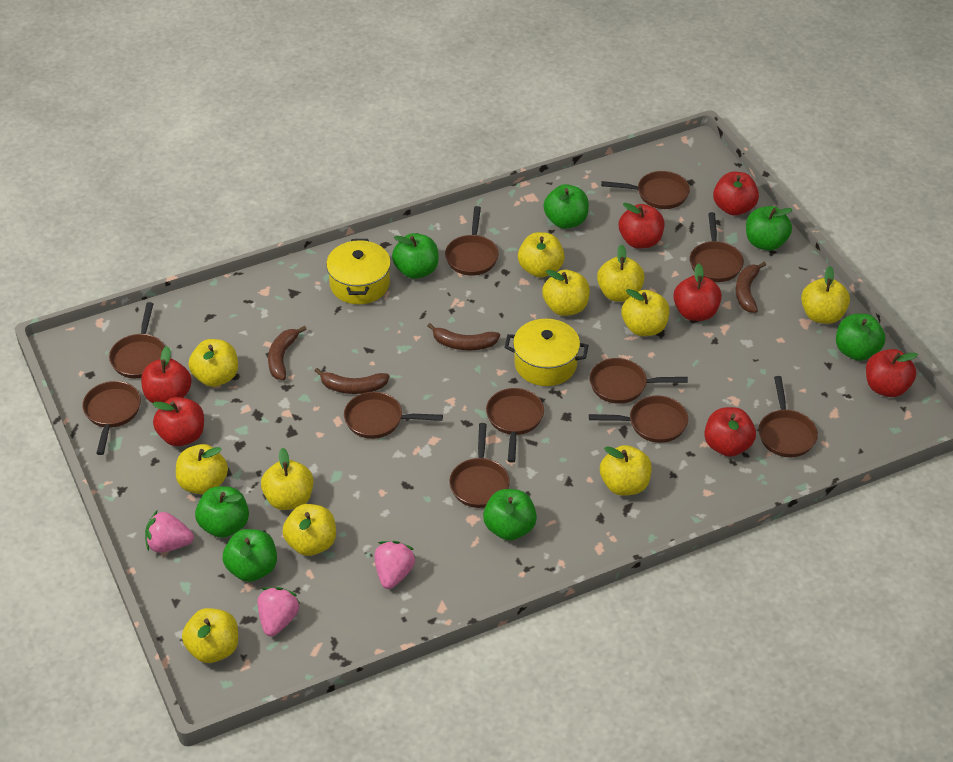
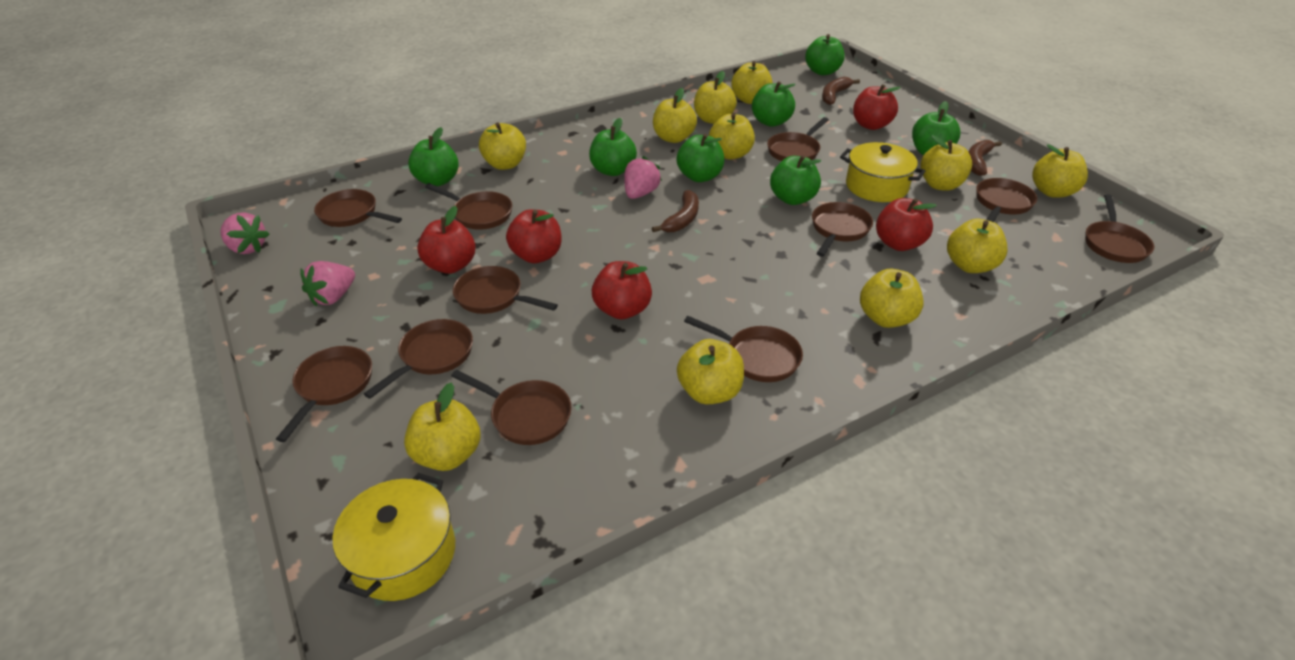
brown banana: [268,326,307,380] [315,368,390,394] [428,323,500,350] [736,262,766,313] = 4 -> [652,190,699,232] [822,77,860,105] [969,140,1002,176] = 3
red apple: [141,346,192,403] [153,397,204,446] [619,203,664,249] [673,264,722,321] [704,407,756,457] [713,172,759,216] [866,349,918,397] = 7 -> [417,206,476,274] [506,209,562,263] [592,261,652,320] [853,84,901,130] [876,198,937,251] = 5

